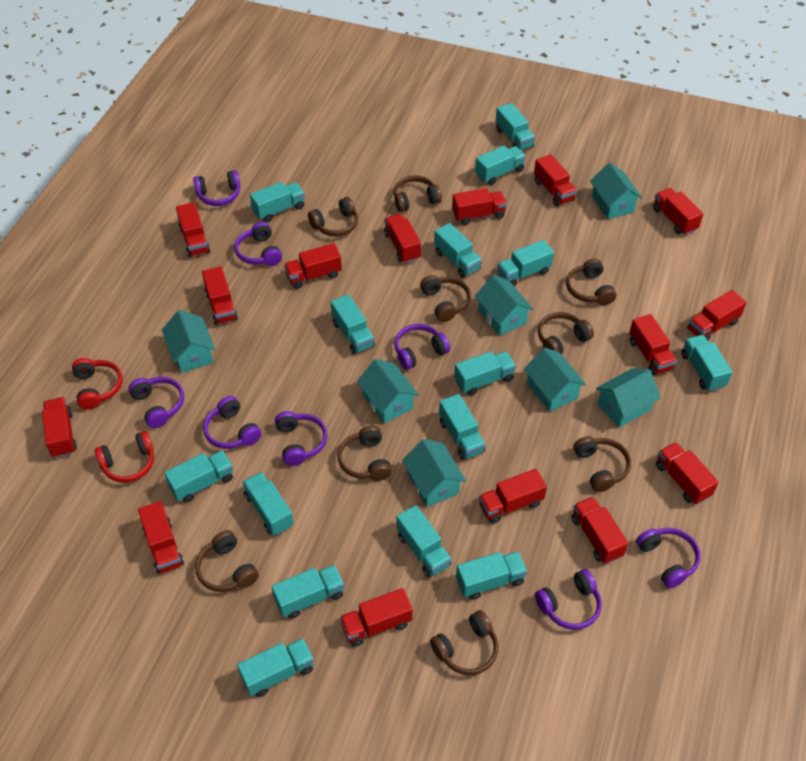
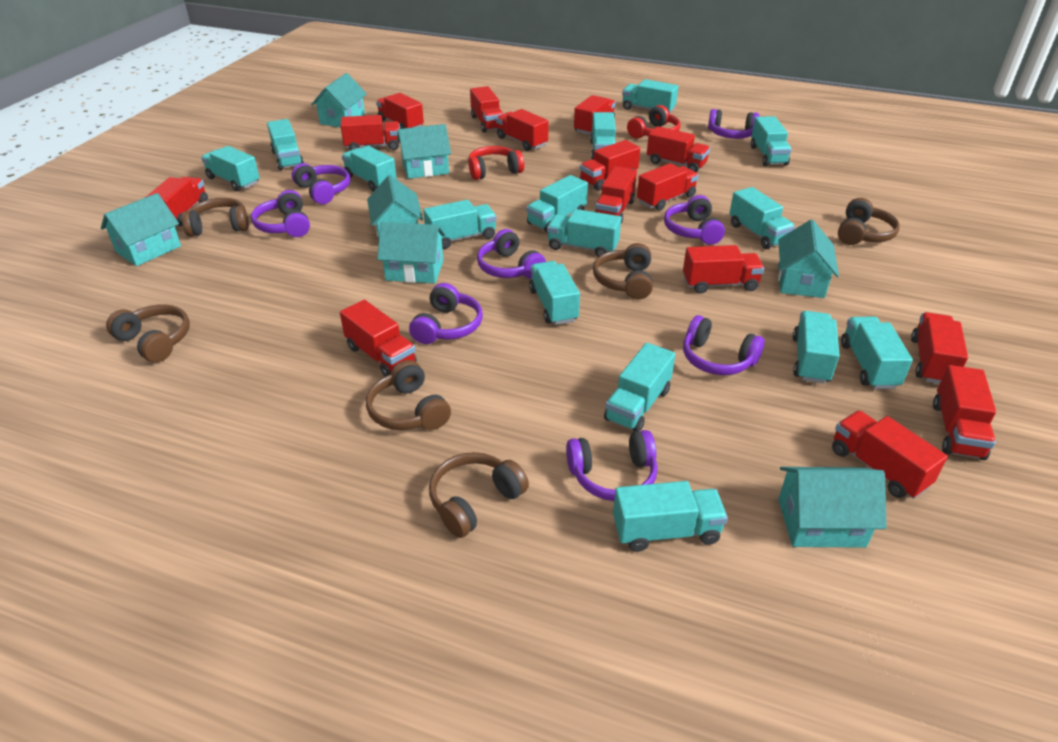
brown headphones: [195,530,259,592] [308,197,358,237] [337,425,392,481] [393,175,442,212] [420,275,471,322] [430,610,498,675] [538,312,594,354] [566,258,616,305] [573,436,631,492] = 9 -> [106,304,190,363] [182,198,249,237] [366,360,451,430] [429,452,529,538] [593,243,653,300] [838,198,900,245] = 6

